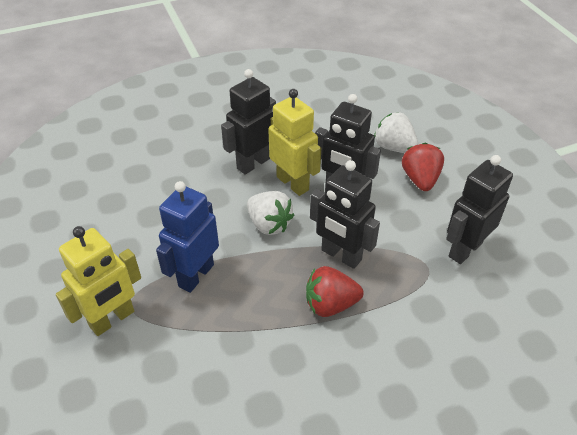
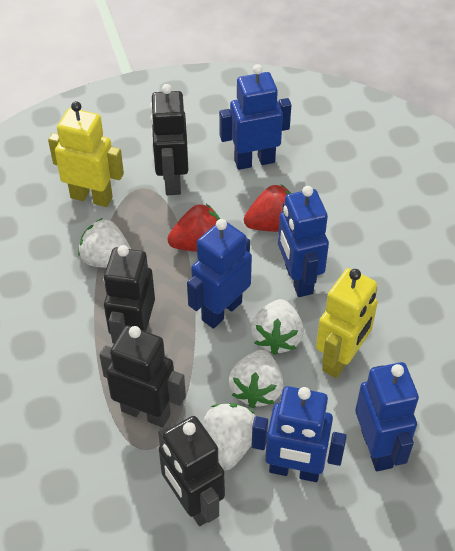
blue robot: [156,181,219,293] = 1 -> [187,219,252,329] [219,64,291,170] [252,386,347,482] [278,186,329,297] [355,362,419,471] = 5
white strawberry: [247,191,294,235] [374,112,419,153] = 2 -> [78,218,131,268] [203,403,255,470] [229,350,283,408] [251,299,304,355] = 4

